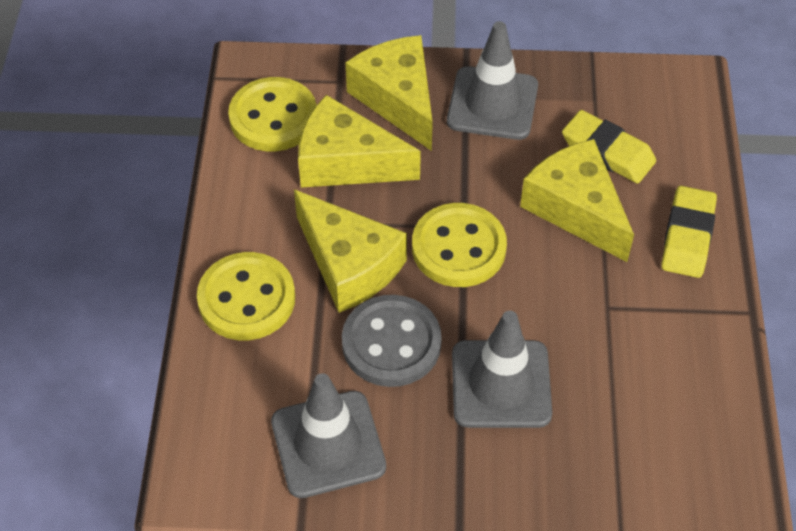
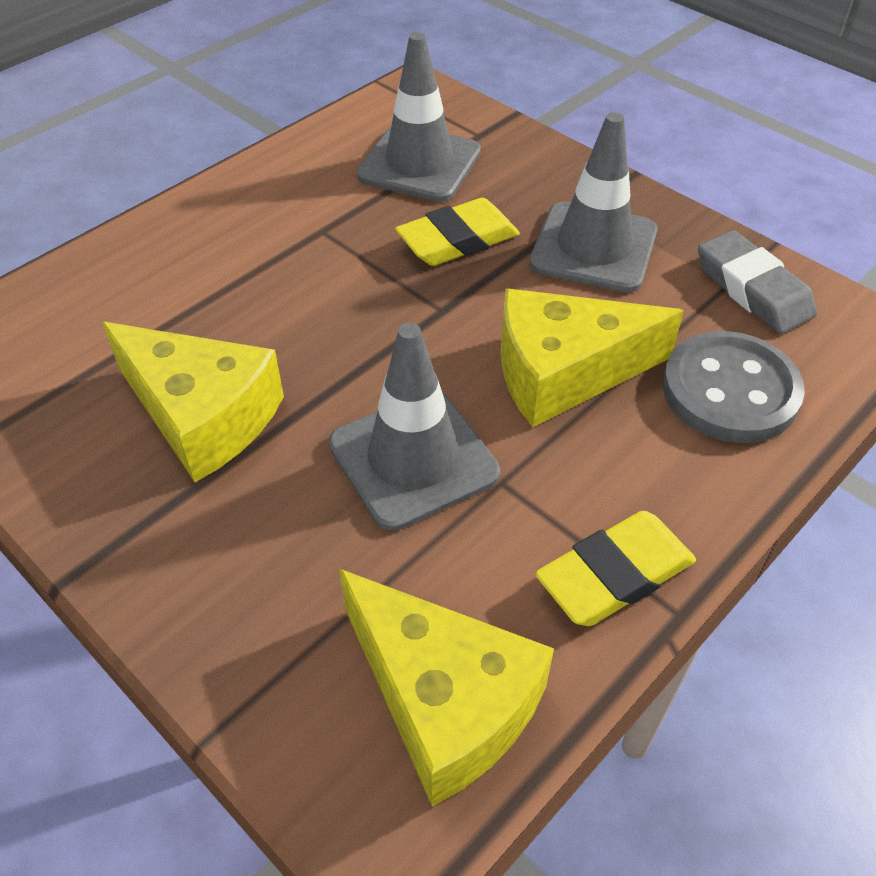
grey eraser: none = 0 -> [698,230,817,334] = 1
yellow button: [197,252,295,340] [228,77,316,151] [412,203,507,287] = 3 -> none = 0
yellow cheese: [294,189,407,313] [298,95,421,187] [345,35,433,151] [520,139,634,262] = 4 -> [102,322,284,482] [339,569,554,807] [500,289,684,427] = 3

